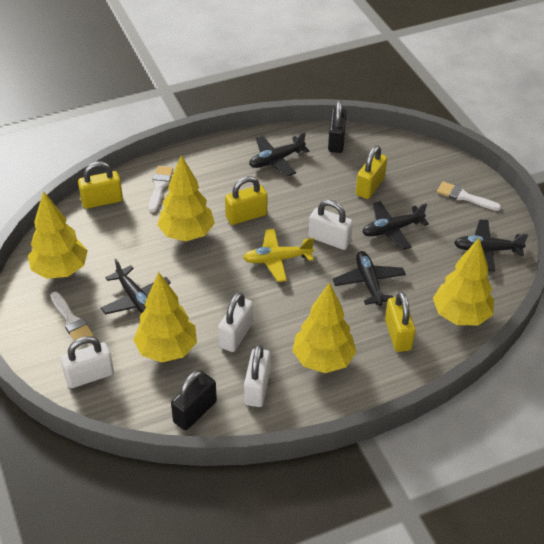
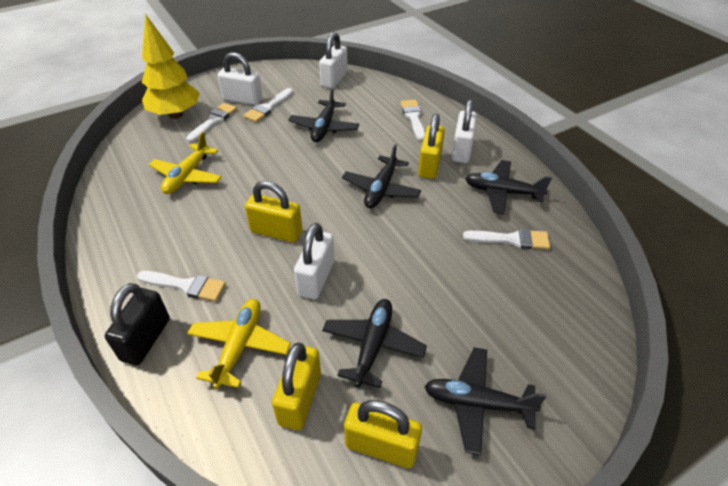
black padlock: [171,370,217,430] [328,100,347,153] = 2 -> [105,283,170,365] = 1
white brush: [50,292,93,341] [149,166,173,213] [437,181,501,211] = 3 -> [137,271,226,301] [186,103,237,142] [243,88,293,122] [400,100,425,141] [463,229,550,249] = 5
yellow plane: [243,229,314,282] = 1 -> [149,132,222,194] [187,299,291,389] = 2
yellow tree: [28,191,88,279] [133,272,197,363] [157,155,215,241] [292,282,357,373] [433,238,494,325] = 5 -> [142,14,200,119] = 1

